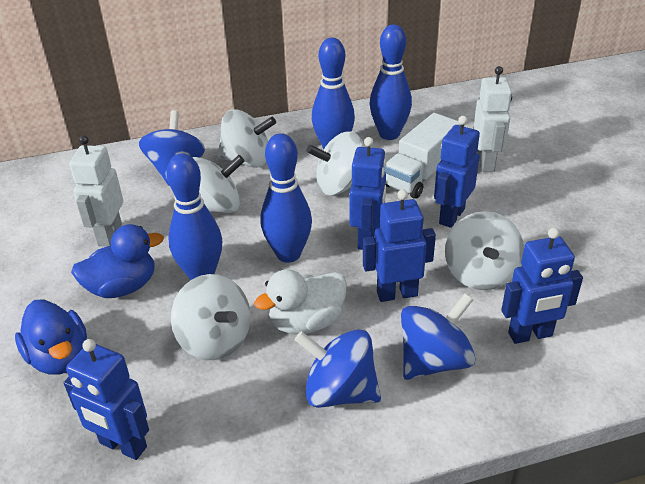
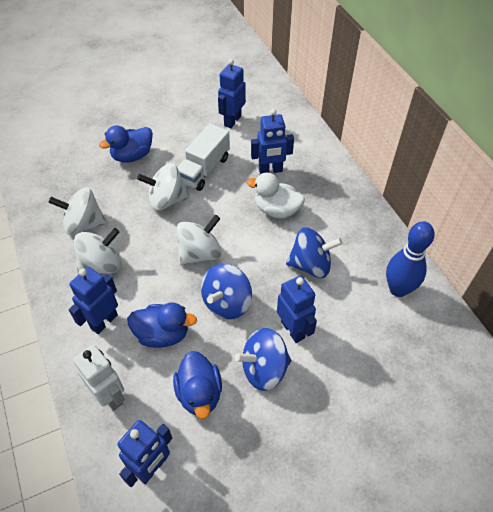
blue bowling pin: [166,153,222,280] [261,133,312,263] [312,38,355,150] [370,24,412,140] = 4 -> [386,221,435,297] = 1
blue duck: [15,299,87,374] [71,224,164,298] = 2 -> [99,125,153,163] [127,303,197,348] [173,351,222,419] = 3
white robot: [69,135,123,247] [473,66,512,172] = 2 -> [73,345,125,411] = 1
white spinning top: [171,274,251,360] [192,155,245,213] [217,109,276,168] [306,131,364,195] [445,211,524,290] = 5 -> [48,188,107,235] [74,228,121,275] [137,163,190,211] [177,215,222,265] = 4

